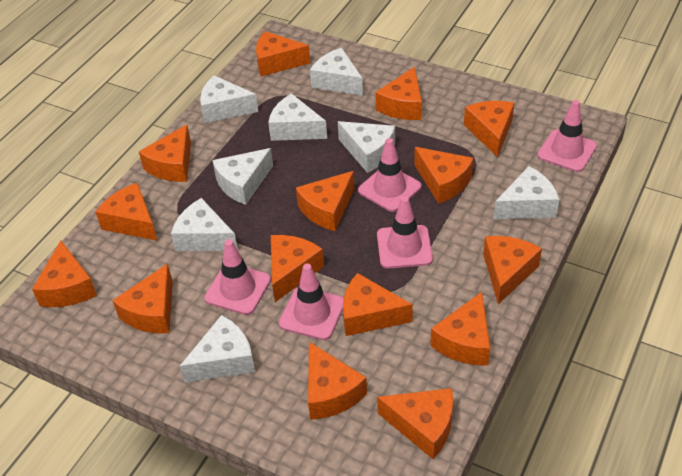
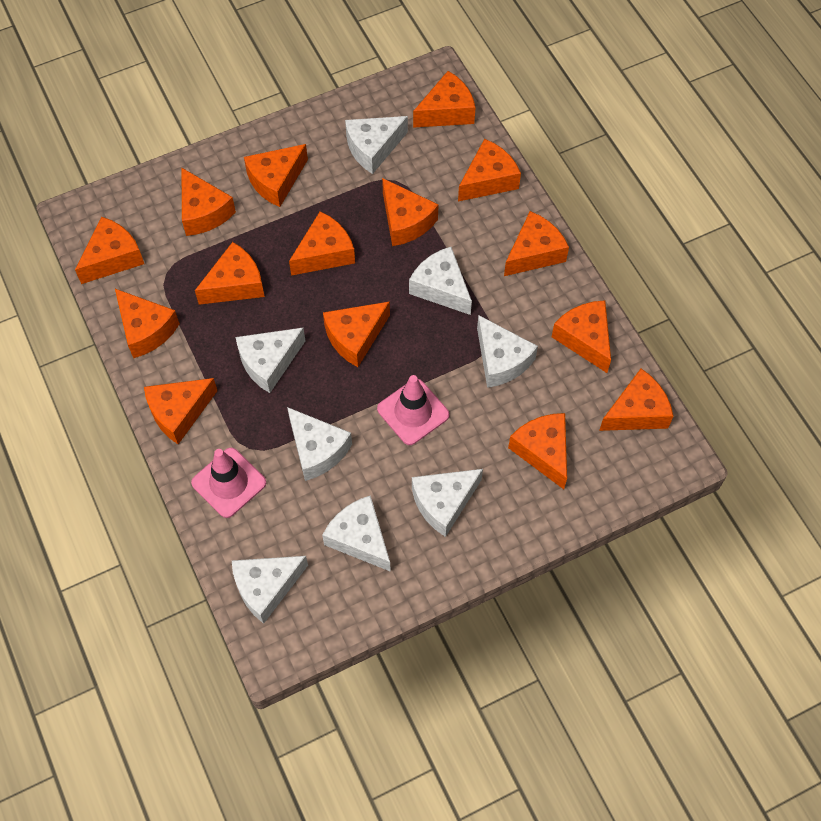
pink traffic cone: [204,239,271,315] [279,264,344,340] [358,138,421,212] [377,196,433,269] [537,100,597,172] = 5 -> [191,448,266,518] [377,375,449,445] = 2

